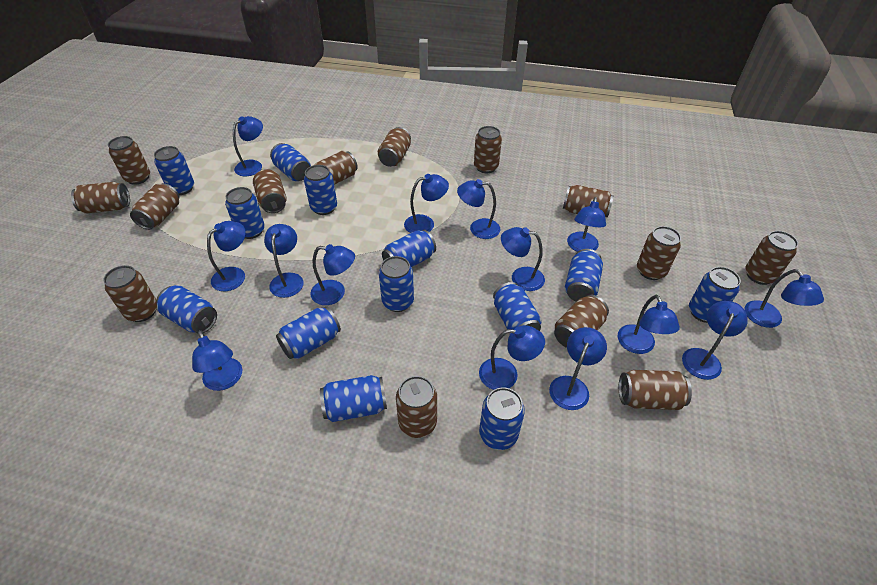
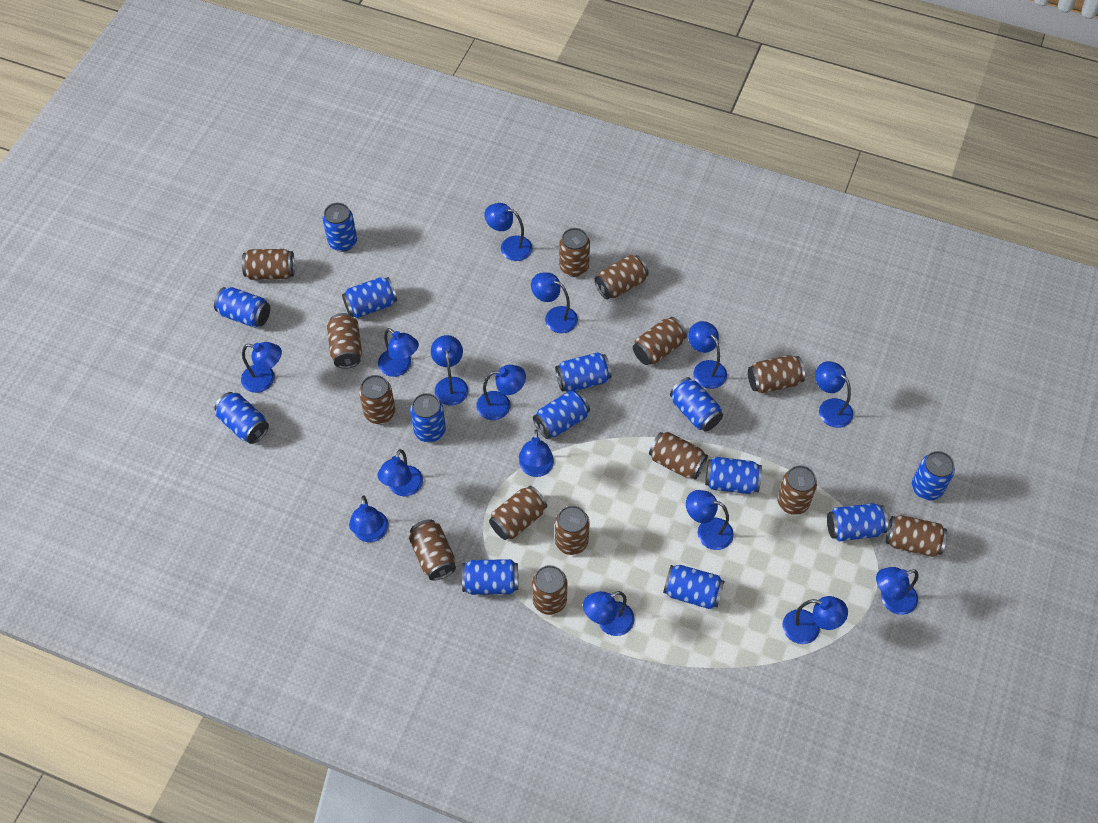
blue lamp: [192,330,242,391] [207,221,246,291] [233,116,263,176] [264,224,304,298] [310,244,355,305] [404,174,449,233] [457,179,501,239] [479,325,545,390] [501,227,545,291] [549,327,607,410] [567,197,606,252] [618,295,680,354] [682,301,748,380] [744,269,824,328] = 14 -> [241,342,282,393] [349,495,389,542] [378,328,419,377] [378,449,423,496] [431,335,468,406] [476,365,526,420] [484,203,532,261] [519,429,554,477] [531,272,578,333] [583,591,635,636] [686,490,734,550] [688,321,727,389] [782,596,848,644] [815,361,853,428] [876,567,919,615] = 15

